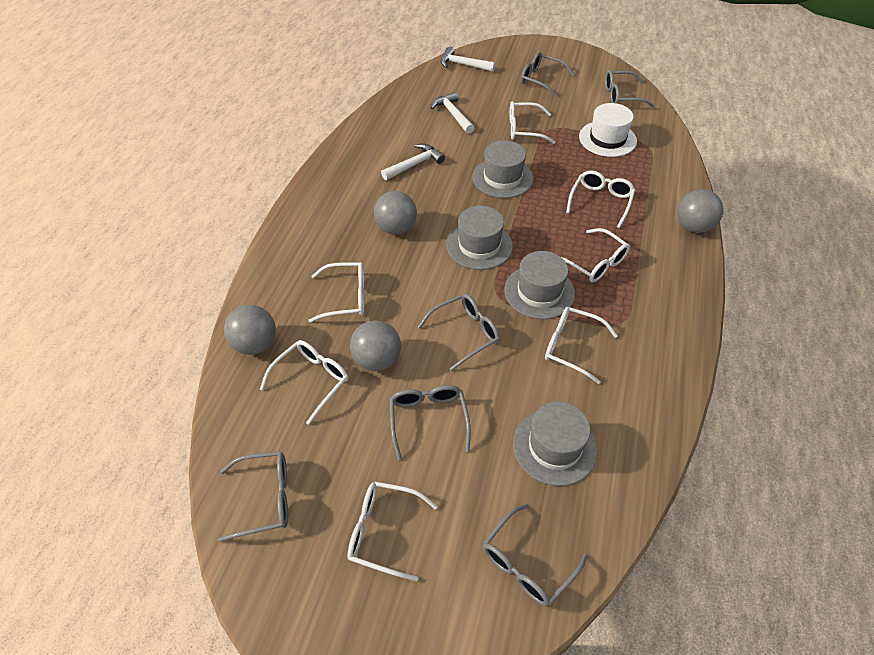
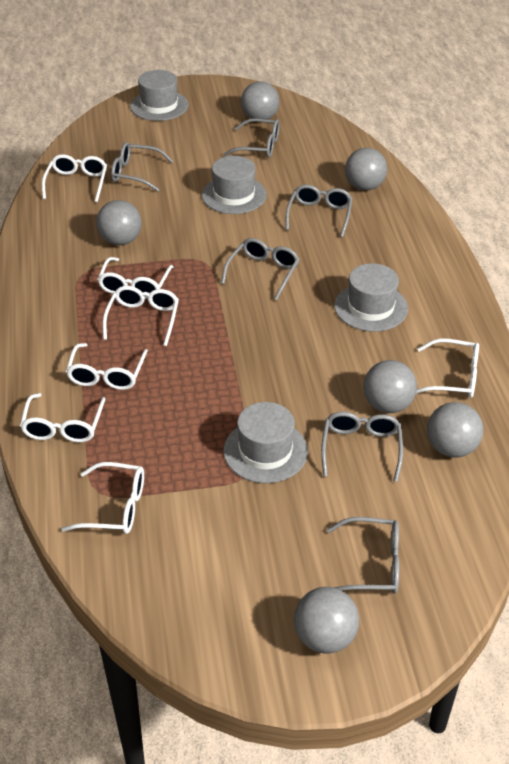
grey ball: [224,305,276,355] [350,320,401,371] [374,191,417,235] [677,189,724,233] = 4 -> [96,200,142,245] [241,82,279,120] [294,587,359,654] [345,148,387,191] [363,360,417,413] [427,402,483,457] = 6
white hammer: [381,144,445,180] [431,92,474,134] [441,47,495,72] = 3 -> none = 0
white hat: [579,103,637,157] = 1 -> none = 0

